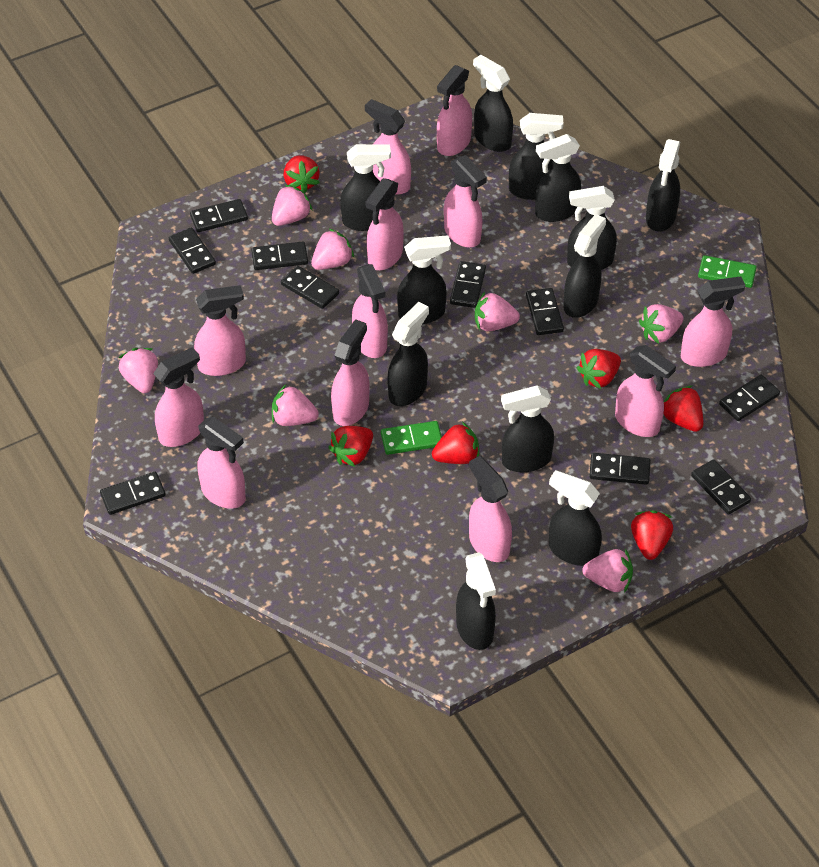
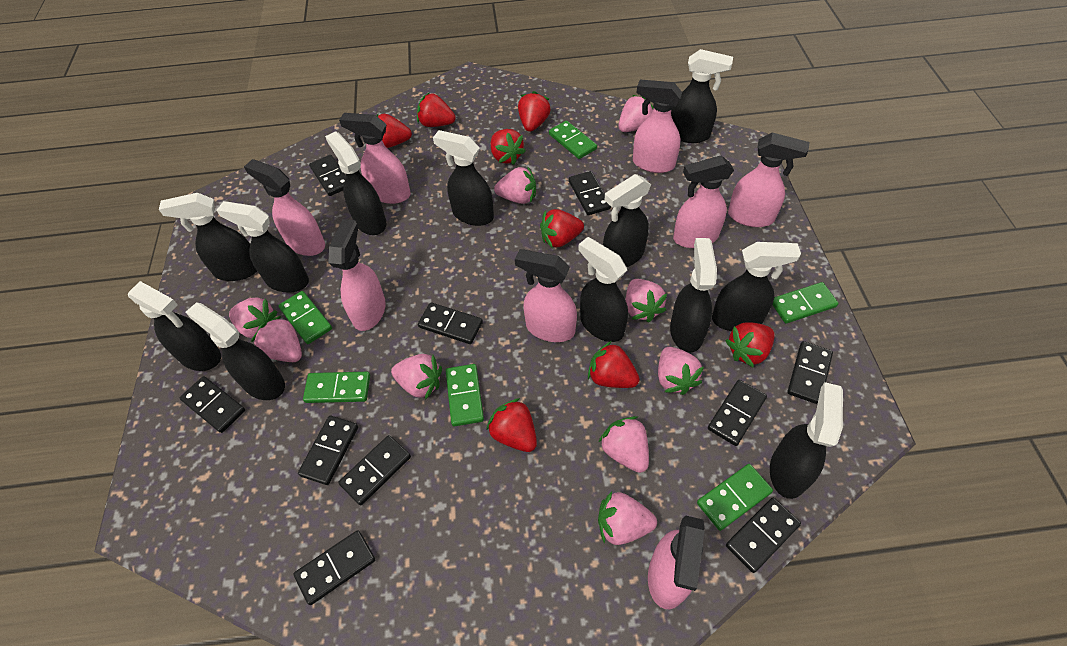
green domino: [381,421,442,455] [698,255,757,288] = 2 -> [278,291,332,344] [303,372,370,403] [446,364,484,426] [549,121,597,159] [697,464,773,531] [772,282,838,323] = 6
pink spray bottle: [153,347,204,447] [194,285,246,376] [198,417,246,509] [331,319,370,426] [352,264,388,358] [365,99,411,195] [365,178,404,270] [437,65,472,156] [444,155,487,247] [469,456,512,562] [615,345,676,437] [681,276,745,367] = 12 -> [244,159,325,256] [329,219,386,331] [339,113,411,204] [515,249,577,342] [633,80,682,173] [648,516,705,609] [673,155,734,248] [728,132,809,227] = 8
pink strawberry: [118,348,158,393] [272,185,313,226] [272,385,319,426] [311,229,354,270] [475,292,520,331] [582,548,633,593] [639,304,684,344] = 7 -> [229,297,277,338] [251,316,302,362] [391,354,442,400] [494,166,536,204] [598,416,649,473] [598,491,657,545] [618,95,654,132] [626,279,667,322] [658,347,704,395] = 9
red strawberry: [283,155,320,194] [328,426,373,467] [432,422,479,464] [577,349,621,389] [631,510,673,560] [663,386,703,432] = 6 -> [376,114,412,148] [417,92,456,127] [487,398,537,452] [491,129,526,165] [518,91,551,132] [540,209,584,248] [588,341,640,388] [725,322,775,367] = 8

